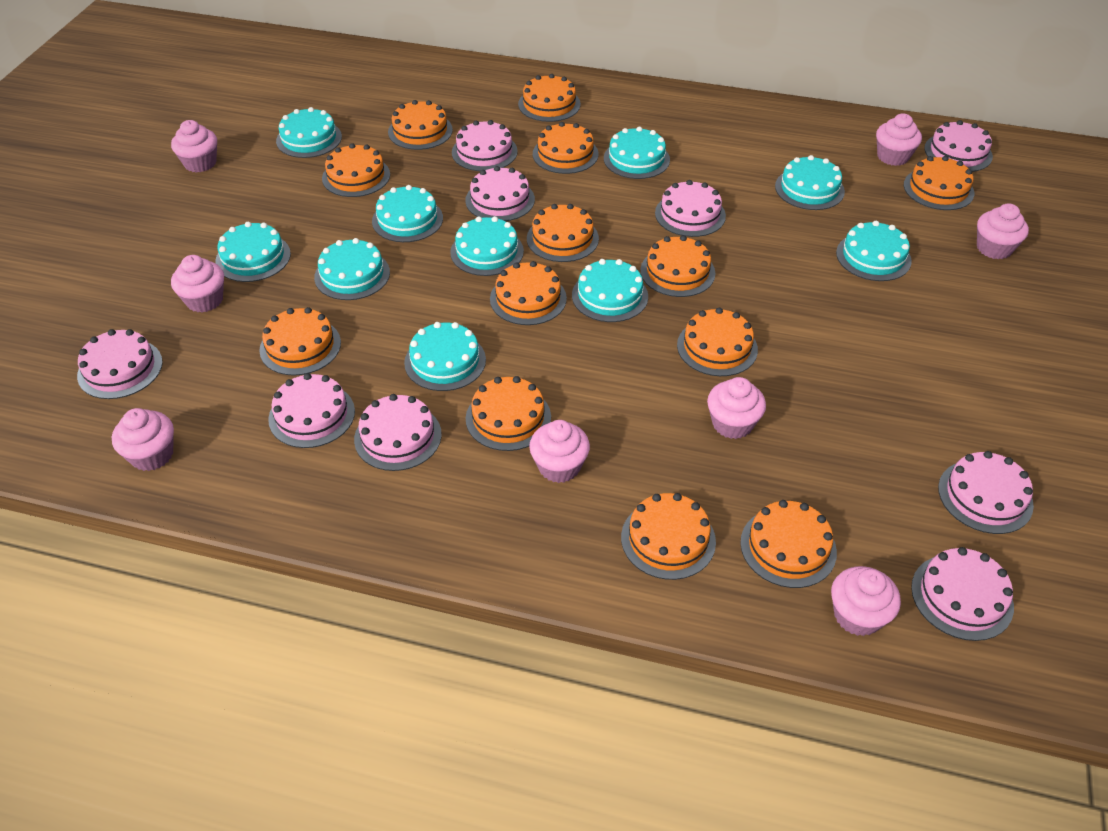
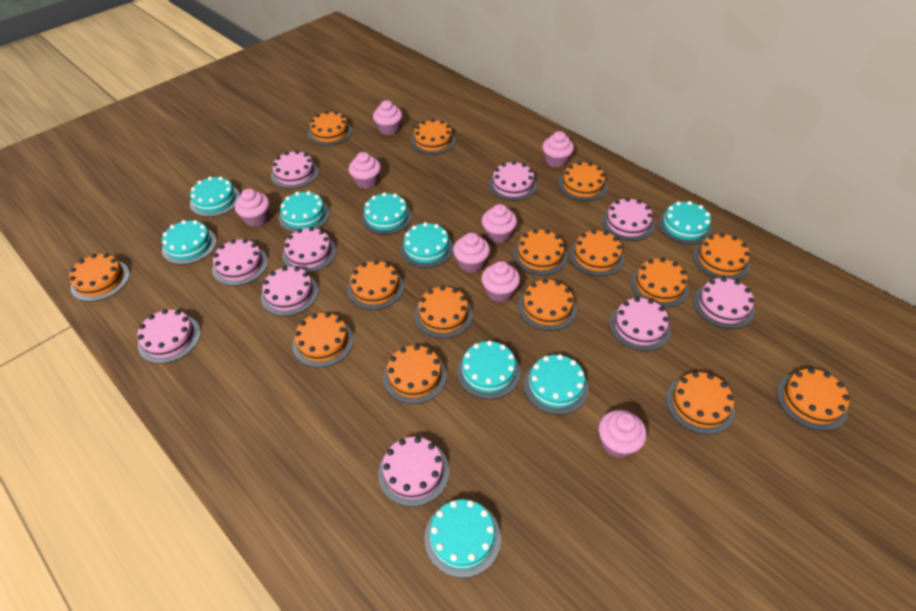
orange cake: [259,307,341,376] [322,143,390,197] [388,100,453,150] [466,376,551,451] [490,261,567,325] [518,74,581,122] [527,204,599,262] [533,122,598,174] [621,493,716,580] [640,235,716,297] [677,308,758,376] [740,500,837,588] [904,156,974,210] = 13 -> [69,254,130,302] [293,312,354,368] [308,111,352,146] [347,260,404,310] [383,345,447,404] [411,119,456,155] [414,286,473,338] [513,229,568,275] [518,279,577,331] [559,162,608,201] [570,230,624,276] [631,258,689,308] [666,372,735,435] [693,233,750,280] [777,368,850,431] = 15
pink cake: [77,329,163,399] [268,373,355,448] [354,394,442,471] [452,120,518,171] [465,166,535,221] [655,180,726,237] [911,547,1014,641] [924,120,993,172] [938,451,1034,534] = 9 -> [137,309,201,364] [212,239,268,286] [261,266,318,316] [271,150,319,189] [282,227,336,273] [378,437,449,507] [489,161,537,201] [602,198,655,241] [609,297,671,351] [693,277,754,329] = 10
turquoise cake: [215,222,291,282] [276,107,342,158] [314,238,390,300] [372,185,443,242] [404,322,486,391] [450,216,524,276] [572,259,648,322] [604,127,670,179] [775,155,845,210] [836,221,912,281] = 10 -> [162,220,217,265] [190,177,240,217] [279,191,330,233] [361,192,412,235] [400,222,454,268] [424,499,501,578] [457,340,520,399] [524,354,589,415] [658,201,712,245] = 9

